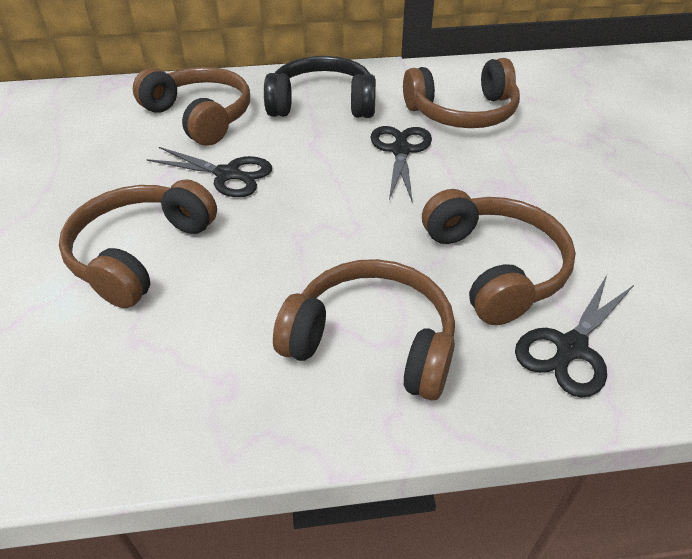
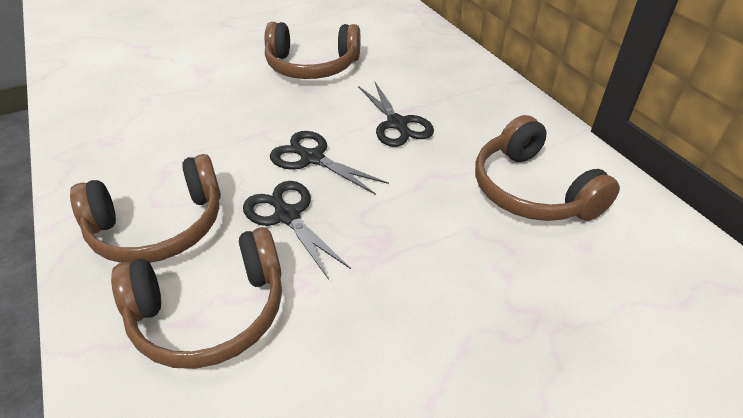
black headphones: [264,56,376,118] = 1 -> none = 0
brown headphones: [59,179,217,308] [133,67,250,146] [273,259,455,401] [403,58,520,128] [422,189,576,325] = 5 -> [70,154,221,263] [111,227,282,369] [265,22,361,79] [475,115,620,221] = 4

